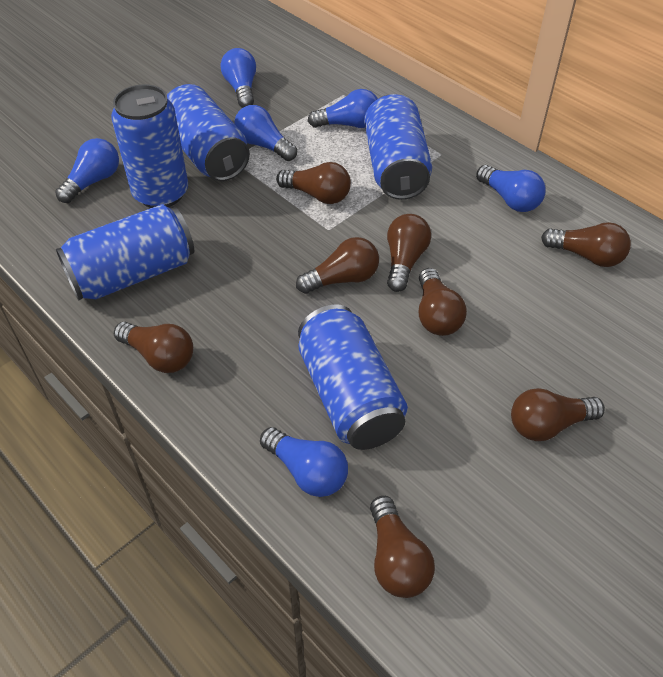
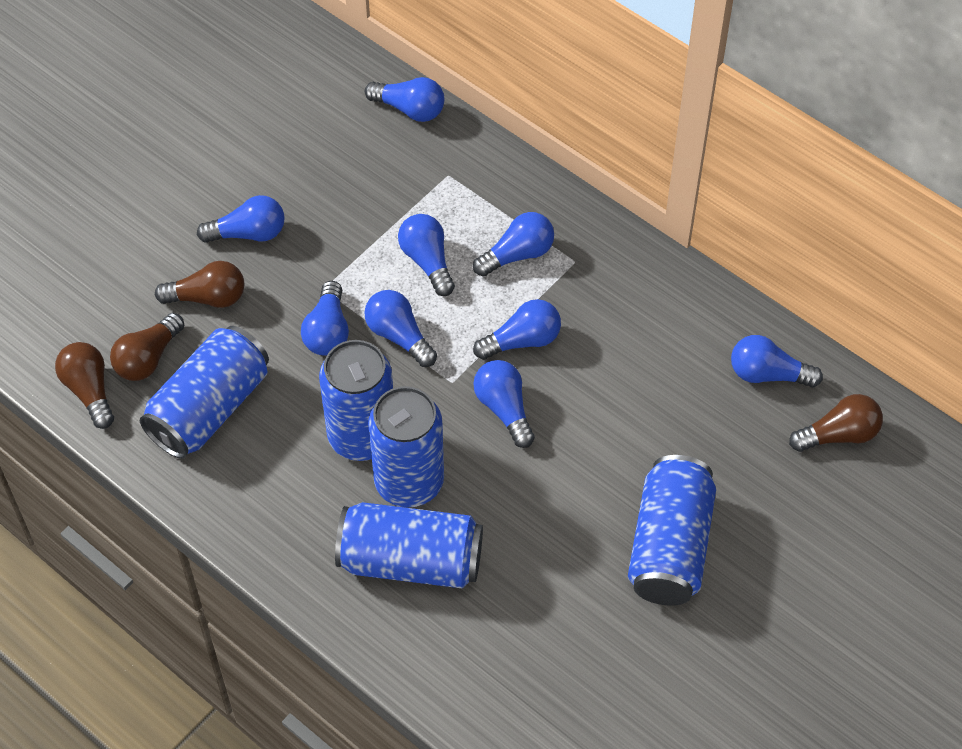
blue light bulb: [55,138,119,203] [221,48,256,108] [234,105,297,161] [260,427,348,497] [308,89,378,128] [476,165,545,212] = 6 -> [197,195,285,243] [301,281,349,356] [364,290,437,367] [365,77,444,122] [398,214,455,296] [473,212,554,276] [473,299,561,360] [474,360,535,448] [731,335,823,387] = 9
brown light bulb: [114,322,193,373] [276,162,351,204] [296,237,379,294] [370,496,435,598] [387,214,431,292] [419,268,467,336] [511,388,605,441] [541,222,631,267] = 8 -> [55,342,114,429] [110,313,184,381] [155,261,244,308] [789,394,883,452] = 4

